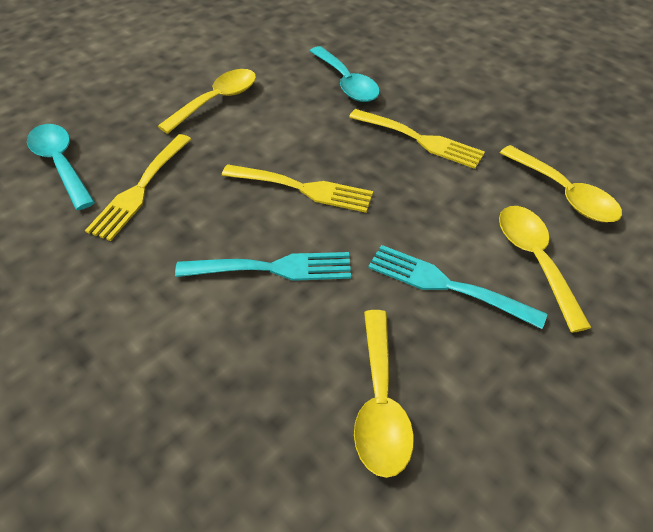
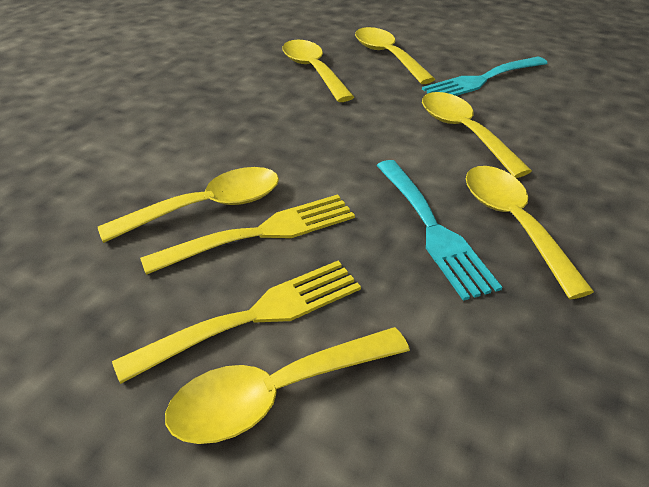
turquoise spoon: [27,124,95,210] [310,46,380,102] = 2 -> none = 0
yellow fork: [85,134,191,241] [222,164,373,213] [349,109,485,169] = 3 -> [112,261,361,384] [140,194,355,275] = 2
yellow spoon: [158,69,256,134] [354,310,414,478] [499,206,592,333] [500,145,622,222] = 4 -> [98,167,279,243] [165,327,410,444] [282,40,354,102] [355,27,435,84] [422,92,532,178] [466,166,594,299] = 6

